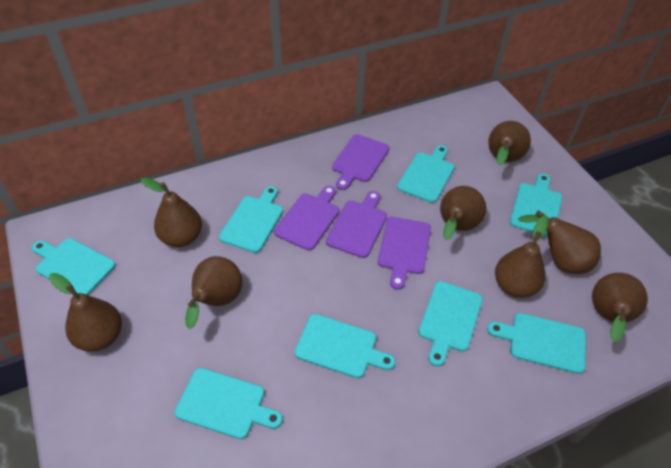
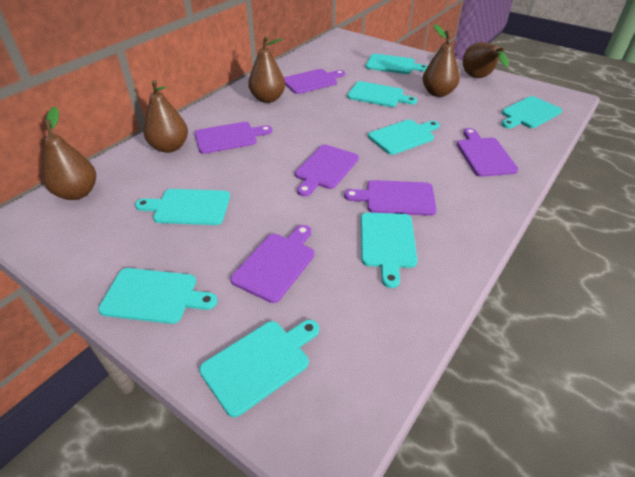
brown pear: [49,273,122,352] [140,177,202,247] [185,256,242,329] [440,186,486,240] [488,121,531,165] [495,216,548,298] [518,210,601,274] [592,273,648,342] = 8 -> [42,107,96,200] [143,80,188,153] [248,36,285,103] [423,24,460,97] [463,42,509,78] = 5
purple cutting board: [274,186,340,251] [326,191,387,258] [332,134,390,190] [378,217,431,290] = 4 -> [194,122,272,154] [230,225,315,303] [284,69,345,94] [295,145,359,196] [344,180,437,216] [457,128,518,177] = 6

